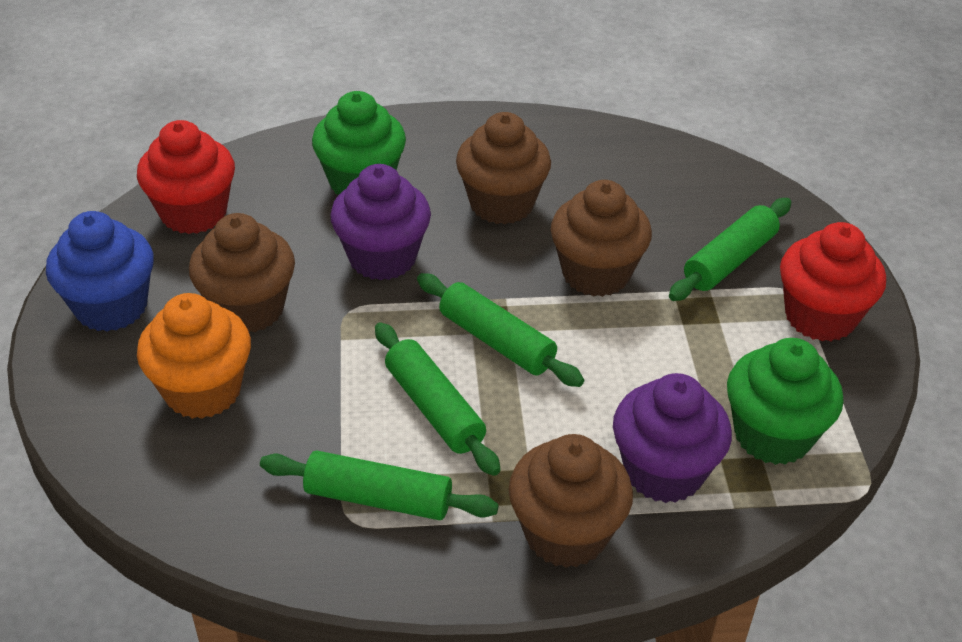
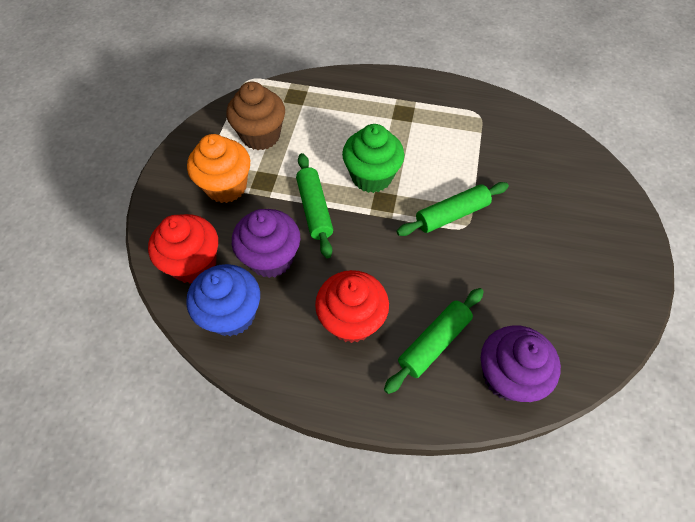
brown cupcake: [189,213,295,332] [456,112,551,224] [509,434,633,568] [551,180,652,297] = 4 -> [226,81,285,150] = 1
green cupcake: [312,91,406,195] [727,338,843,465] = 2 -> [342,124,404,193] = 1
green rolling pin: [260,450,499,520] [375,322,501,476] [417,273,584,387] [669,198,791,301] = 4 -> [296,153,333,259] [384,288,484,394] [396,182,509,236] = 3

